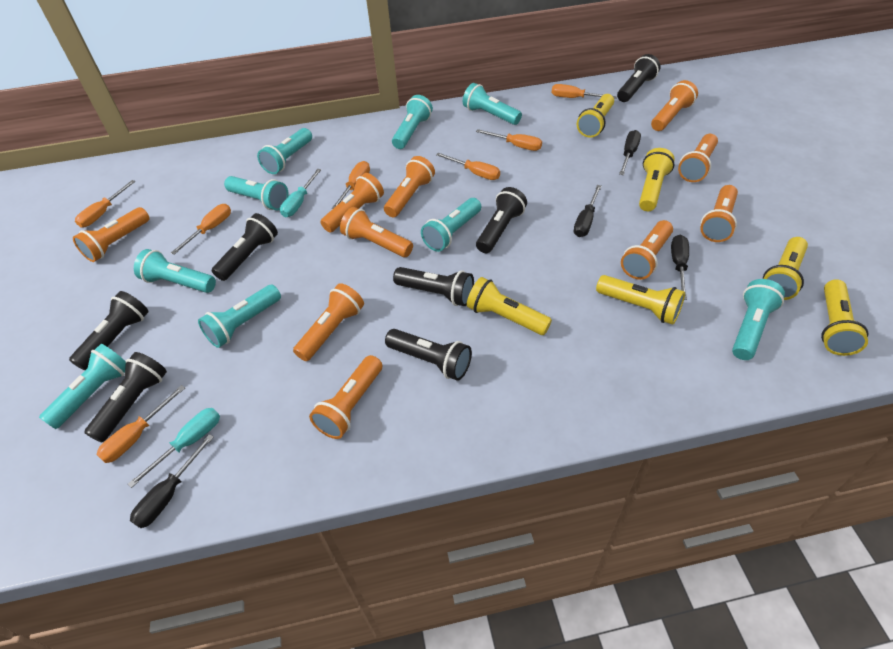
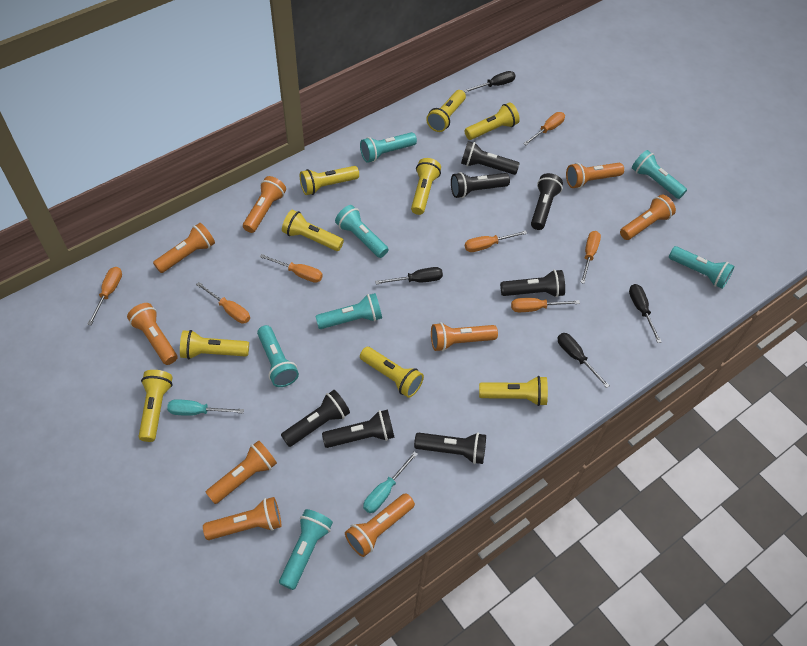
orange flashlight: [73,207,150,262] [293,283,364,361] [309,355,382,439] [320,173,384,232] [340,207,413,257] [384,156,435,217] [621,220,673,280] [651,80,698,131] [678,134,718,182] [700,185,738,242] = 10 -> [127,303,177,365] [153,223,215,273] [203,497,281,540] [205,440,277,504] [243,176,286,233] [345,493,415,557] [431,322,498,351] [566,163,624,188] [620,195,676,240] = 9
turquoise flashlight: [39,344,126,429] [134,249,216,293] [198,285,281,348] [224,176,289,210] [257,128,312,174] [392,95,433,149] [421,198,481,252] [463,83,522,125] [732,279,785,360] = 9 -> [257,325,299,387] [279,509,333,590] [315,293,382,329] [335,205,388,258] [360,132,417,163] [632,150,687,199] [669,246,735,289] = 7
yellow flashlight: [467,277,552,335] [577,94,614,138] [596,275,685,325] [639,148,675,211] [763,237,808,300] [821,279,868,356] = 6 -> [138,370,173,442] [180,330,249,359] [282,210,344,251] [300,166,359,195] [360,347,424,398] [411,158,441,215] [426,90,466,132] [464,102,520,140] [479,376,548,406] = 9

